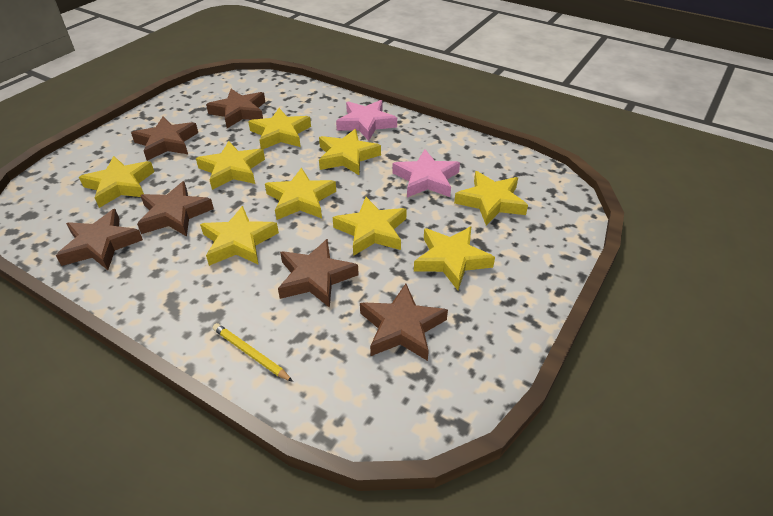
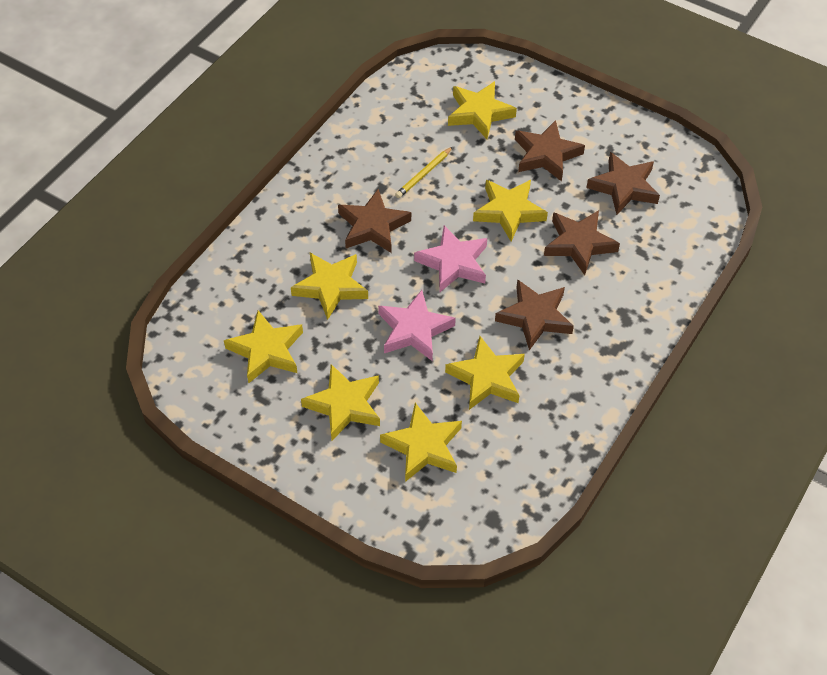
brown star: [56,209,143,270] [131,117,198,161] [137,181,214,237] [206,89,265,128] [278,239,359,308] [360,284,448,361] = 6 -> [338,189,411,253] [495,279,574,350] [515,120,585,182] [544,210,620,275] [586,152,660,215] = 5
yellow star: [79,156,154,208] [196,141,265,190] [200,206,279,266] [248,108,311,149] [265,168,336,220] [319,129,381,175] [333,197,407,256] [414,226,495,290] [454,171,528,225] = 9 -> [224,310,303,383] [291,253,368,320] [301,364,380,441] [380,403,462,482] [445,336,525,410] [448,81,517,139] [473,180,548,241] = 7

